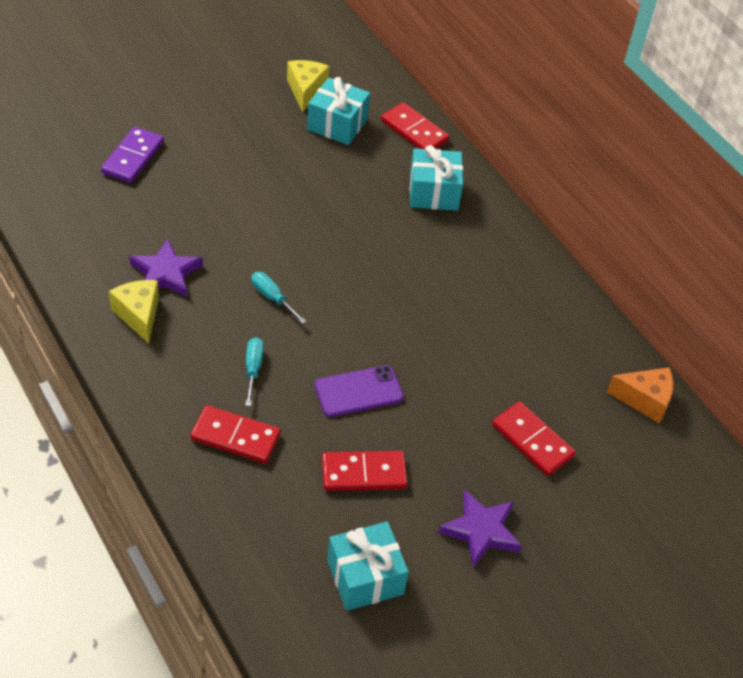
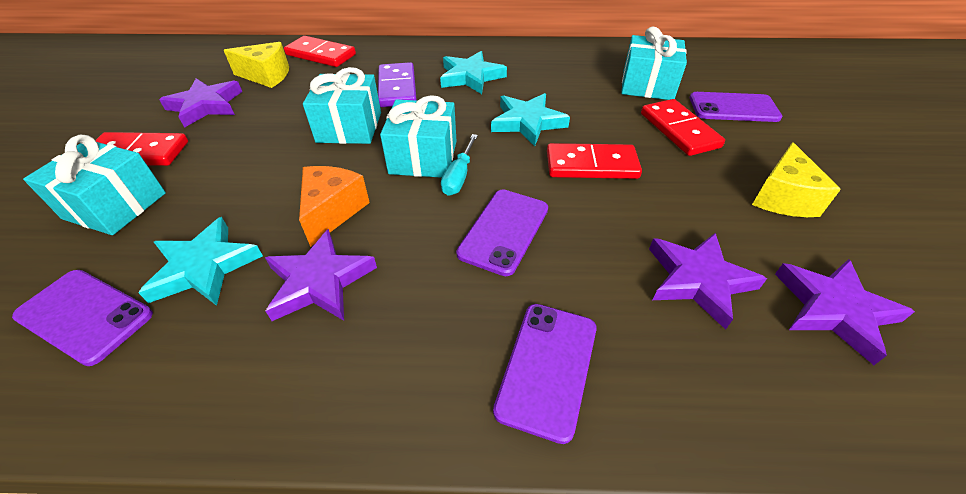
purple phone: [314,365,404,417] = 1 -> [12,270,153,366] [456,190,548,276] [493,304,597,444] [690,92,783,122] = 4
purple star: [129,238,203,297] [438,489,522,568] = 2 -> [159,78,242,128] [265,229,377,321] [649,233,767,330] [775,259,915,365] = 4
turquoise gift: [307,77,370,145] [327,521,409,611] [409,145,463,211] = 3 -> [23,135,166,235] [303,67,381,144] [380,95,456,178] [621,27,687,100] = 4
turquoise screwdriver: [245,337,264,406] [251,272,307,324] = 2 -> [441,134,478,196] = 1
turquoise star: none = 0 -> [138,217,263,306] [440,51,507,94] [491,93,570,146] = 3

